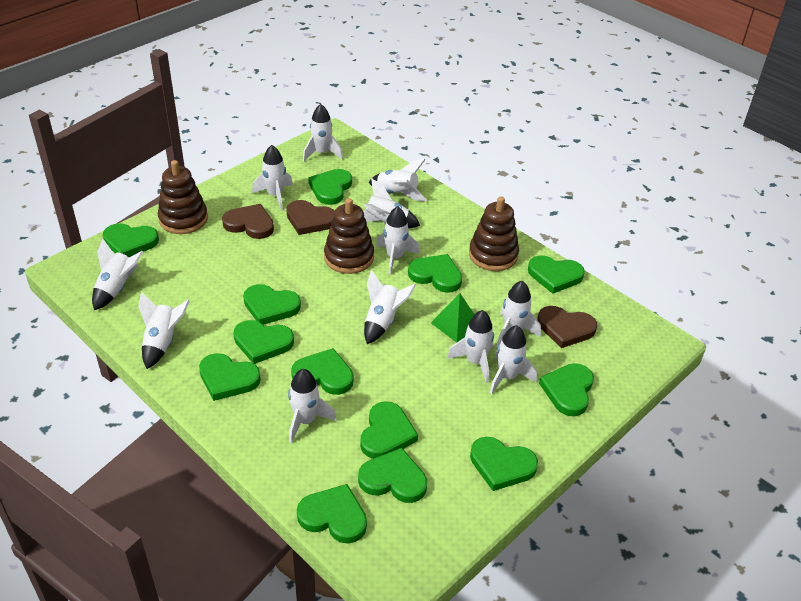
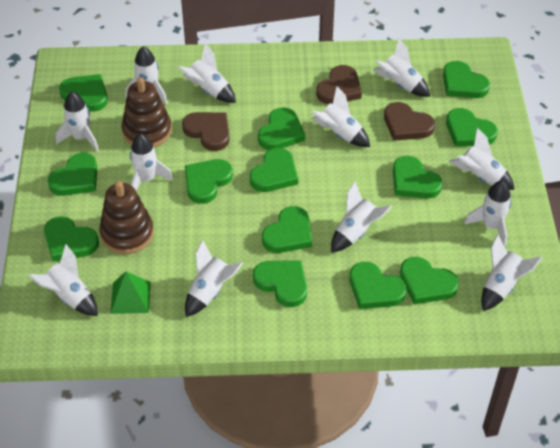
brown stacking toy: [158,160,208,234] [324,198,374,274] [469,196,519,271] = 3 -> [99,181,154,254] [122,77,172,147] = 2

